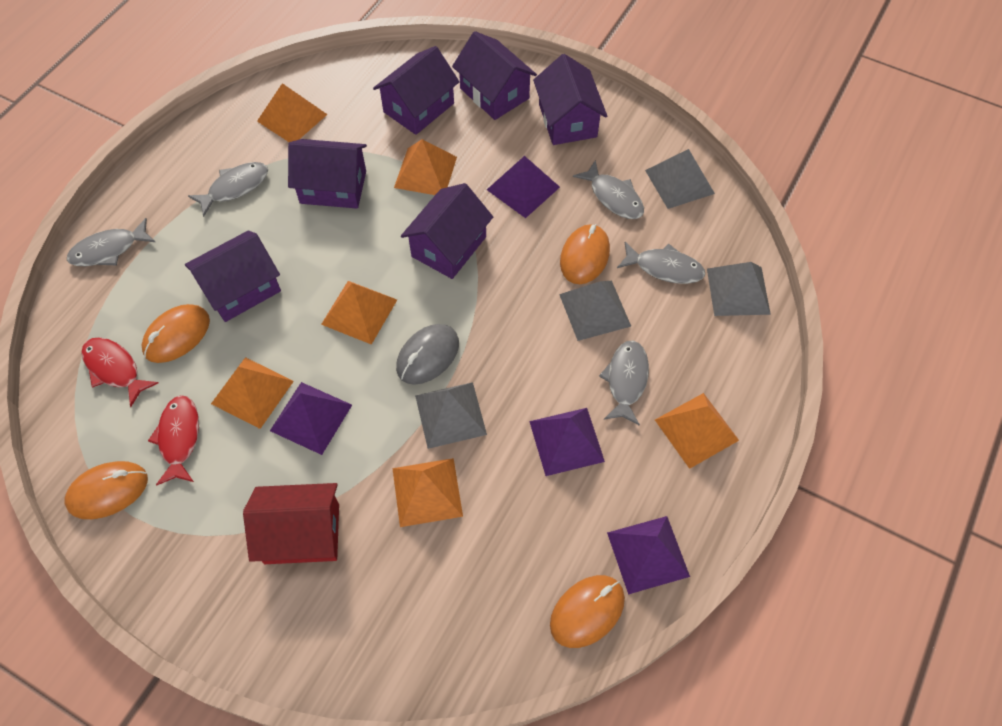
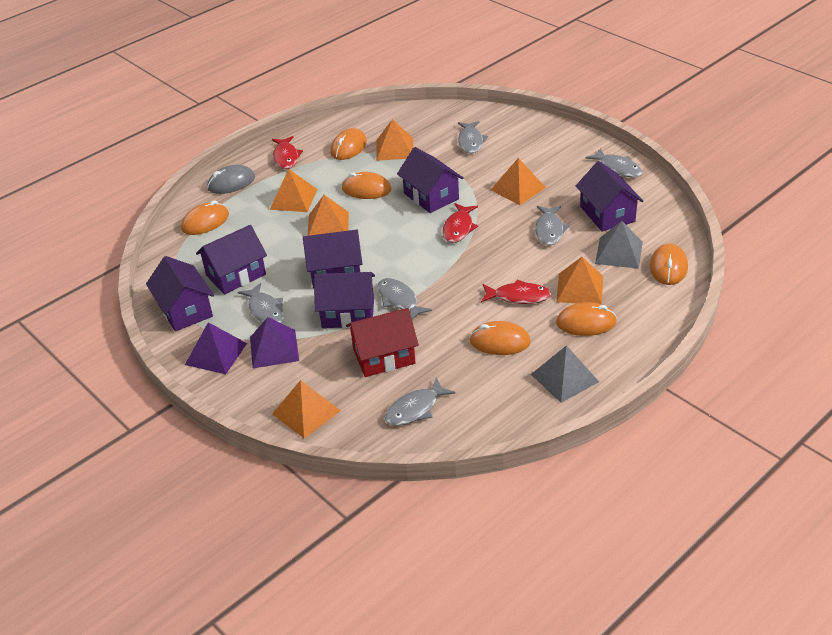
grey fish: [67,218,155,266] [188,162,268,217] [573,160,644,219] [599,341,649,426] [617,242,705,284] = 5 -> [238,283,284,323] [377,278,432,320] [385,377,455,426] [458,121,488,154] [535,206,569,245] [586,148,642,177] = 6
grey pyramid: [415,382,487,449] [559,281,631,341] [645,149,715,209] [707,262,771,316] = 4 -> [531,345,599,403] [595,221,643,269] = 2
orange mouse: [64,461,148,519] [142,304,210,363] [550,575,625,648] [560,224,610,284] = 4 -> [181,200,229,235] [330,128,367,160] [342,172,391,199] [470,321,531,355] [556,302,617,336] [650,244,688,285] = 6
purple pyramid: [270,382,352,455] [487,156,560,218] [529,408,605,476] [607,516,690,594] = 4 -> [185,322,247,374] [250,317,299,368] = 2
red fish: [81,337,158,407] [148,395,199,486] = 2 -> [272,136,303,169] [443,203,478,243] [481,279,551,304] = 3

